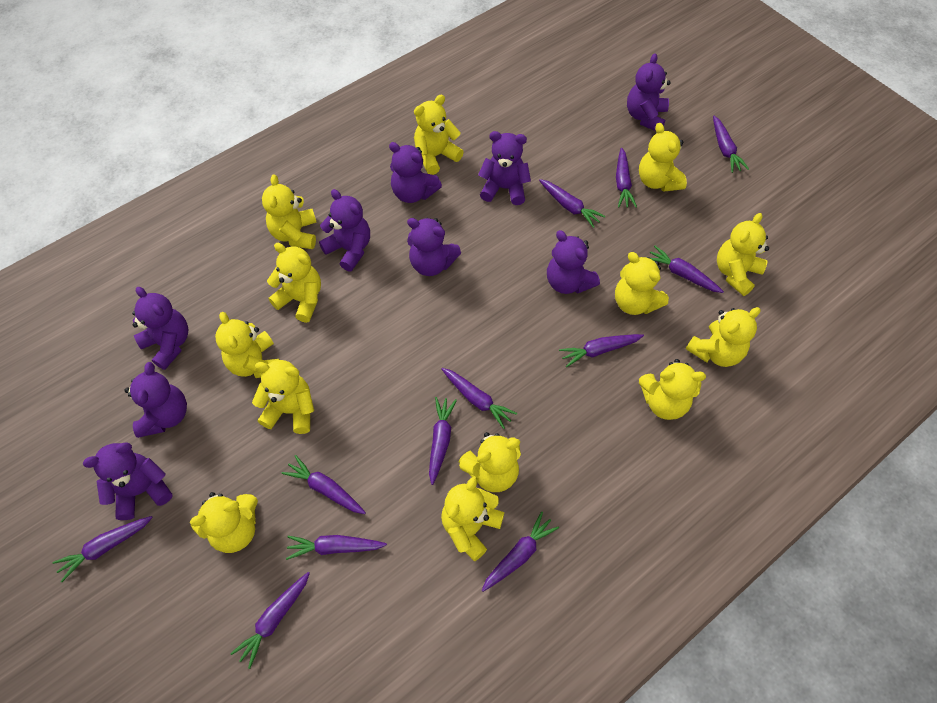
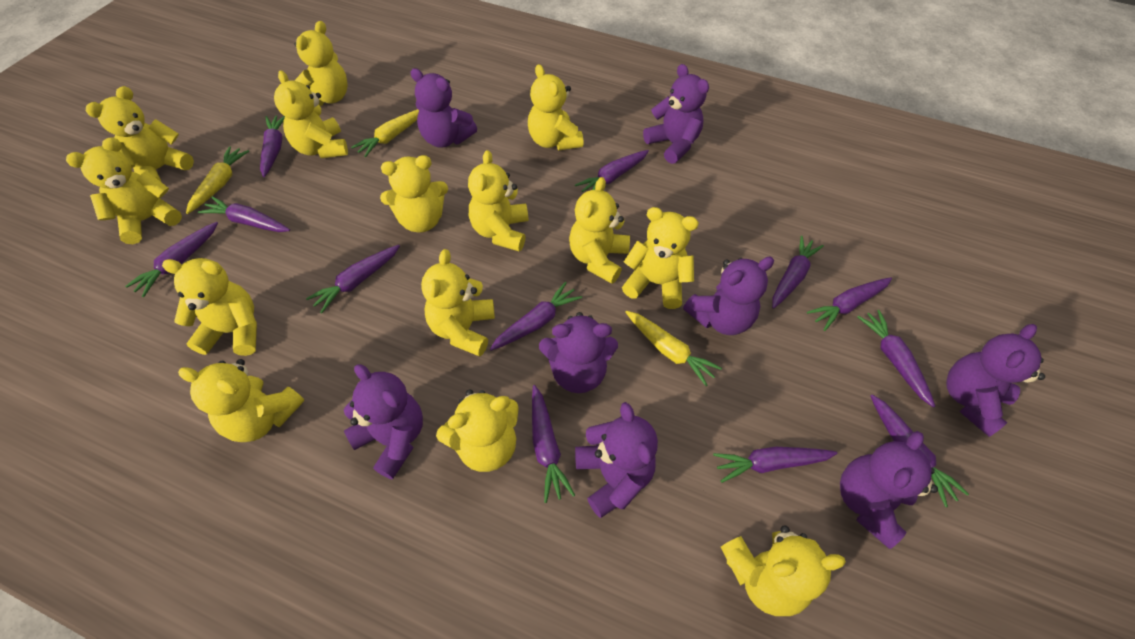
purple teddy bear: [83,442,173,520] [125,362,187,438] [132,287,189,370] [319,189,370,271] [389,142,442,203] [407,218,461,276] [478,131,531,205] [547,230,600,294] [627,53,671,131] = 9 -> [344,364,423,480] [410,68,477,148] [539,312,618,393] [575,402,658,518] [643,64,709,164] [683,257,774,335] [840,431,938,549] [946,324,1045,437] = 8
yellow carrot: none = 0 -> [186,146,249,214] [351,109,419,158] [625,311,722,386] = 3
yellow teddy bear: [190,492,258,553] [215,312,280,378] [252,360,314,434] [262,174,317,249] [267,243,321,323] [414,95,464,175] [441,477,505,561] [459,432,521,492] [615,252,669,315] [639,123,687,192] [639,359,706,420] [686,307,761,367] [717,213,769,296] = 13 -> [66,137,182,244] [86,86,194,182] [162,258,257,356] [178,359,304,442] [274,70,348,158] [294,21,348,106] [380,155,448,233] [421,249,495,356] [436,389,519,472] [468,150,528,252] [528,64,584,150] [569,177,630,284] [622,207,699,309] [721,525,846,616] = 14

